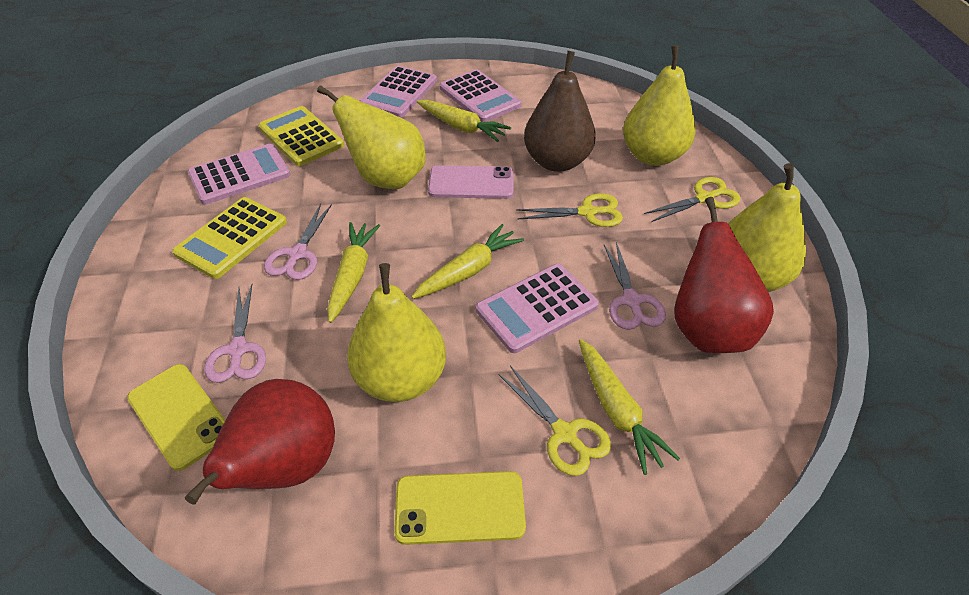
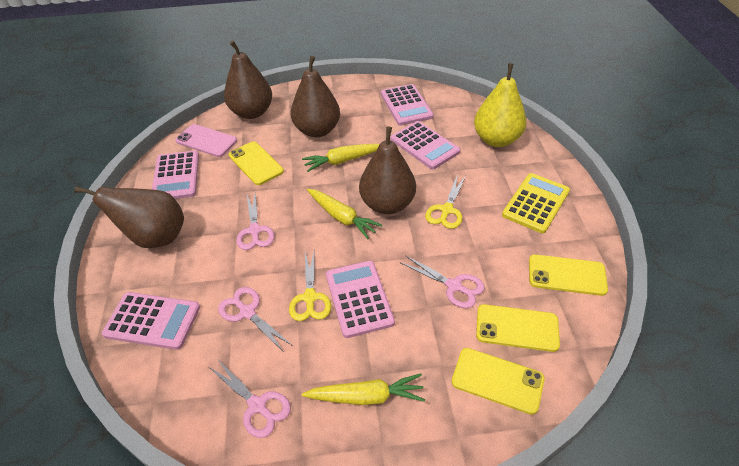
brown pear: [524,51,596,172] = 1 -> [74,186,184,248] [224,41,272,119] [291,56,340,137] [359,126,416,214] = 4
pink calculator: [188,144,290,205] [360,66,437,118] [440,69,522,122] [476,264,599,353] = 4 -> [102,292,200,350] [152,151,199,199] [326,261,395,338] [381,84,434,126] [391,121,461,169] = 5
pink scissors: [204,285,266,383] [264,204,332,280] [604,242,666,330] = 3 -> [209,360,291,438] [218,287,293,352] [236,193,275,250] [400,255,485,308] = 4
red pear: [185,379,335,504] [674,197,774,353] = 2 -> none = 0
yellow calculator: [172,197,287,279] [258,106,344,166] = 2 -> [502,173,570,233] = 1
yellow carrot: [327,222,380,323] [412,224,524,299] [417,100,511,142] [579,339,680,475] = 4 -> [302,144,379,172] [302,373,425,405] [307,189,383,239] = 3
yellow pear: [317,85,426,189] [347,263,446,402] [623,45,696,166] [728,163,806,292] = 4 -> [474,63,526,147] = 1
yellow phone: [127,364,225,471] [394,471,526,545] = 2 -> [229,141,284,185] [452,348,545,415] [476,304,560,352] [529,254,608,296] = 4
yellow scissors: [498,366,611,476] [516,193,623,227] [644,177,740,222] = 3 -> [289,252,331,321] [425,176,466,229] = 2

